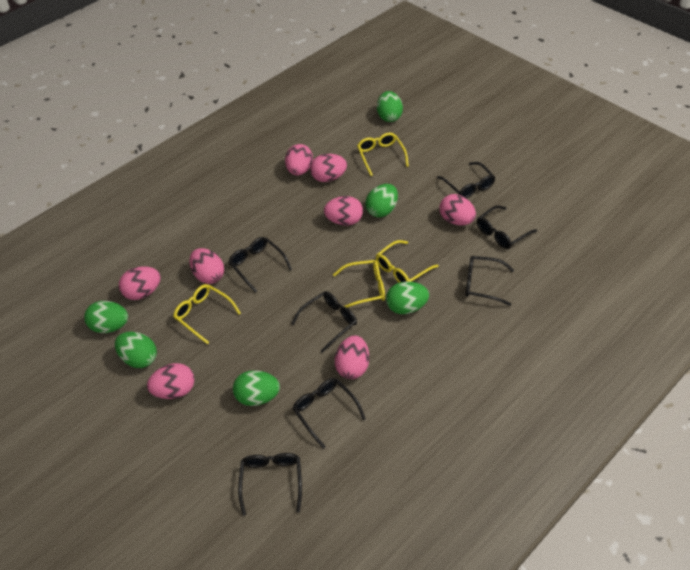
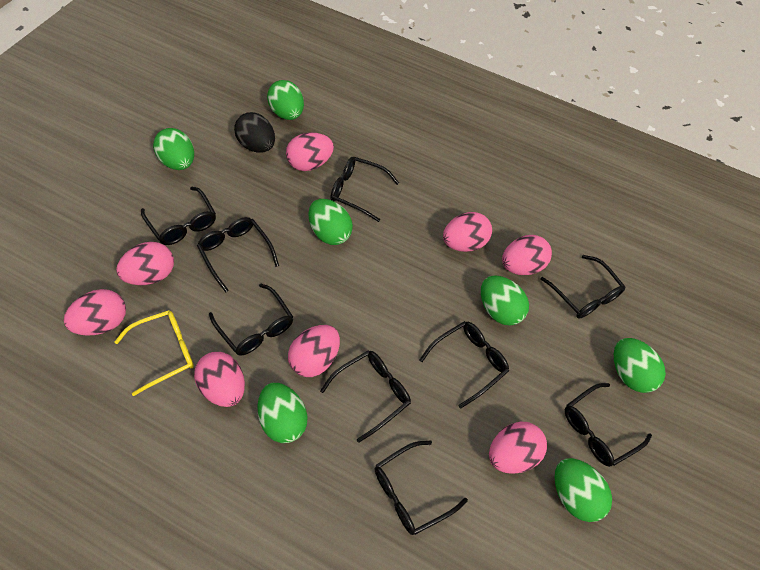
black egg: none = 0 -> [234,112,275,153] = 1
black glasses: [229,237,292,293] [238,453,302,516] [291,291,357,353] [292,378,366,449] [437,162,496,198] [465,256,514,306] [477,205,537,249] = 7 -> [141,187,216,245] [197,217,279,292] [209,284,293,356] [320,350,411,443] [330,157,399,222] [375,441,468,535] [419,321,509,409] [540,255,625,318] [565,383,652,467] = 9
green egg: [84,301,128,333] [115,332,157,368] [233,370,280,406] [365,184,398,217] [377,91,403,122] [386,282,429,314] = 6 -> [153,128,194,170] [258,383,307,443] [267,80,304,120] [308,199,353,245] [481,276,529,326] [555,458,612,522] [614,338,666,393] = 7
yellow glasses: [173,284,241,344] [333,260,385,308] [357,133,409,176] [376,240,438,283] = 4 -> [114,310,194,396] = 1

